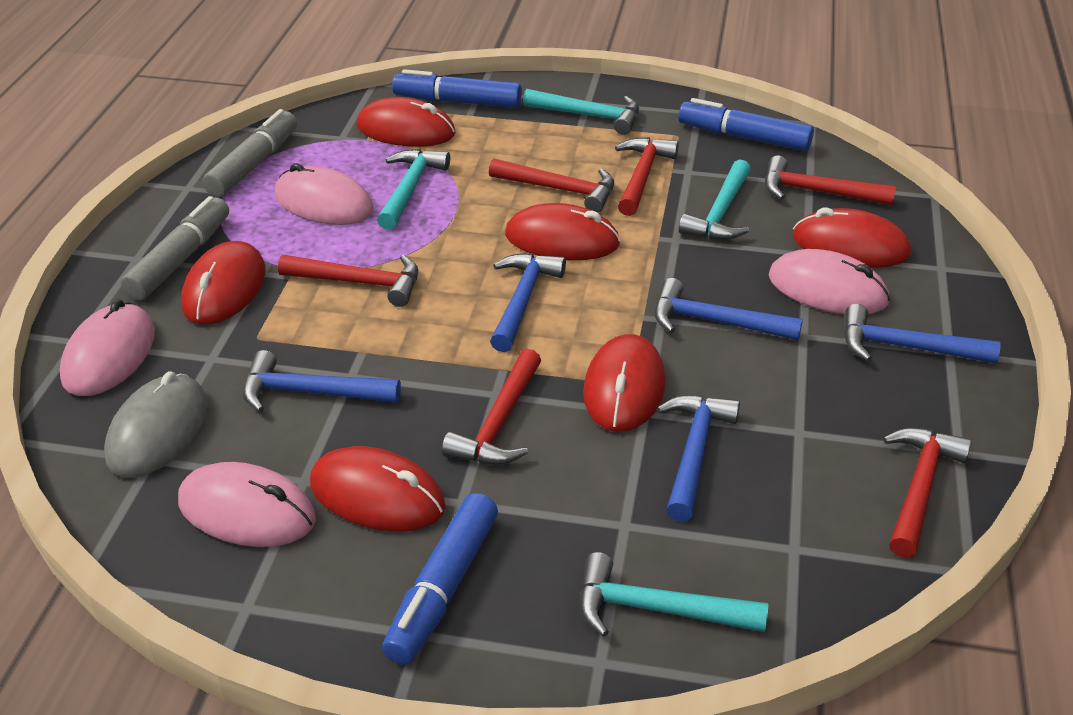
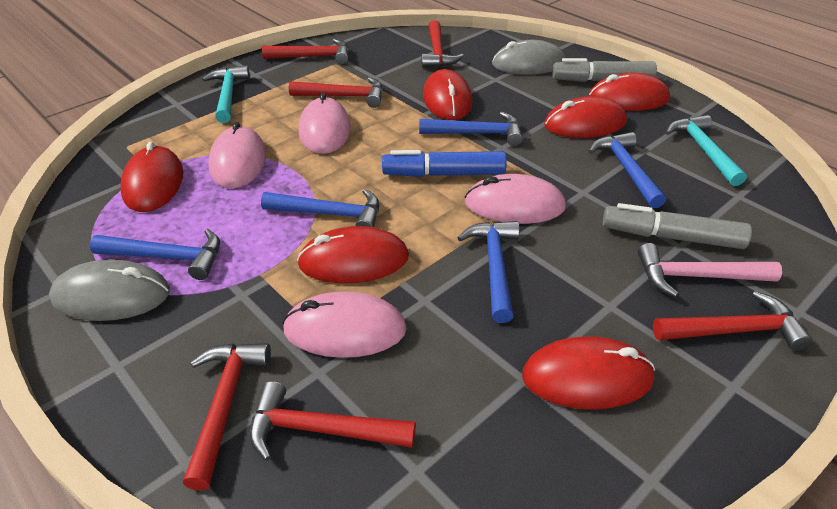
blue marker: [382,493,498,665] [392,69,522,108] [678,98,814,151] = 3 -> [382,150,507,177] = 1
grey mouse: [104,371,208,478] = 1 -> [49,259,170,321] [492,40,565,74] = 2
pink hammer: none = 0 -> [638,243,782,297] = 1
turquoise hammer: [377,149,450,230] [523,89,639,135] [580,552,768,637] [679,159,751,240] = 4 -> [202,65,250,123] [666,115,747,186] = 2

